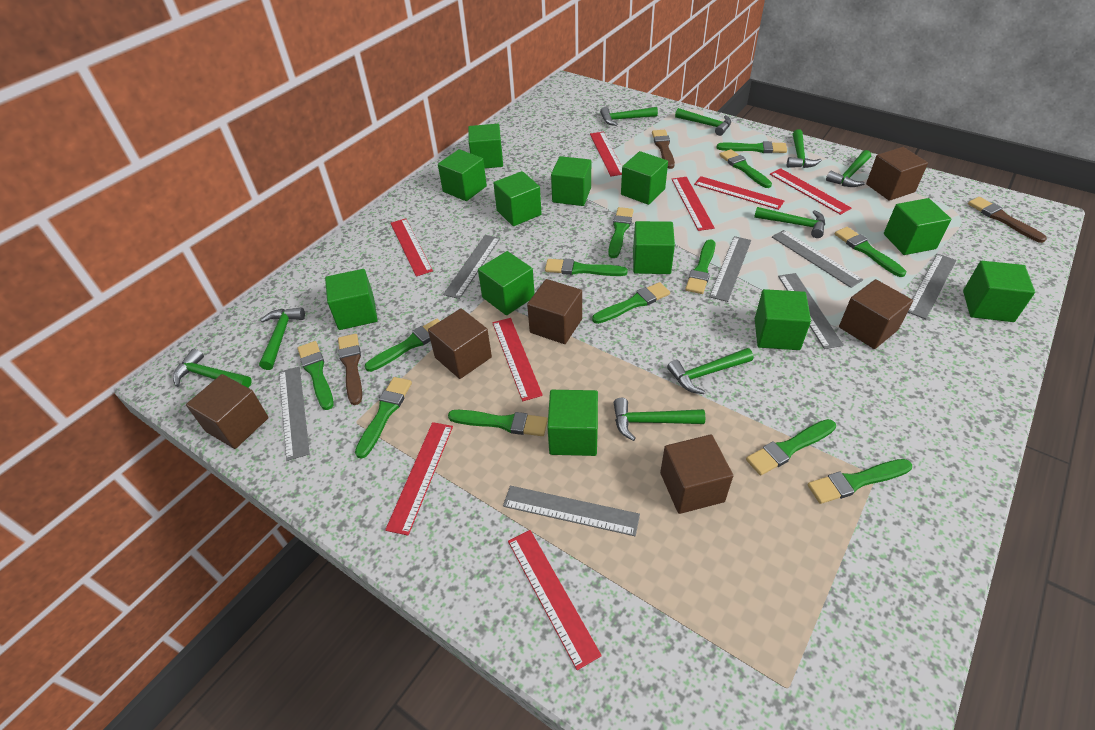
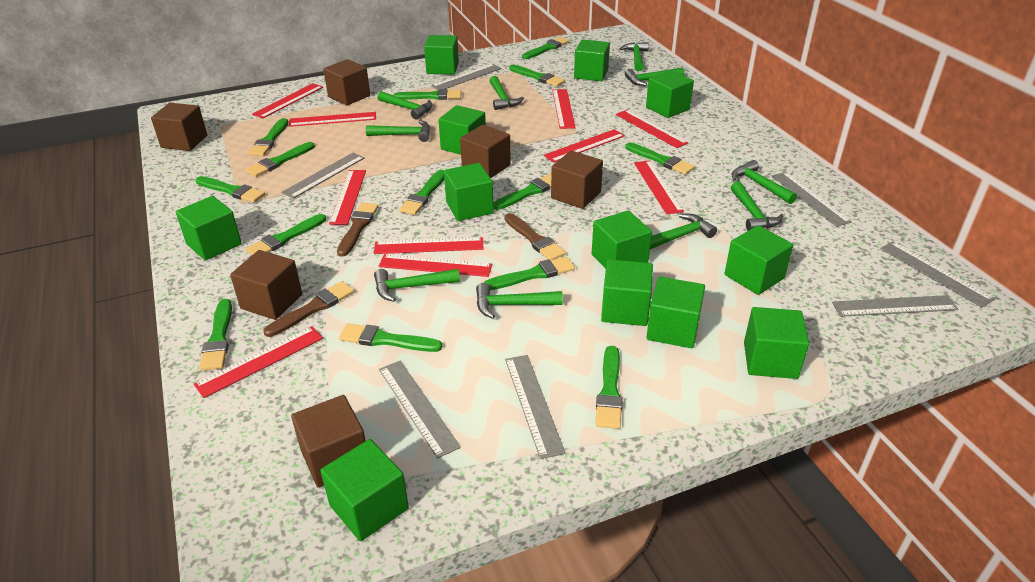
green brush: [298,341,334,410] [355,377,412,459] [364,319,440,372] [448,410,548,436] [545,259,628,276] [592,282,670,324] [608,207,634,258] [685,239,716,294] [716,141,787,153] [719,149,772,188] [746,419,836,475] [808,459,912,504] [835,227,906,277] = 13 -> [196,176,265,203] [199,299,232,371] [245,142,315,177] [246,214,326,255] [248,118,288,156] [339,324,442,352] [393,89,461,100] [399,170,444,215] [484,256,575,290] [493,174,551,210] [509,65,565,87] [522,37,569,59] [595,346,623,429] [625,142,695,175] = 14
green hammer: [173,349,252,388] [259,307,305,370] [600,107,658,126] [614,398,705,441] [667,348,753,394] [675,108,731,136] [754,207,825,238] [787,129,822,168] [826,150,871,187] = 9 -> [366,120,430,142] [374,269,460,302] [377,91,433,120] [476,283,563,319] [490,76,524,110] [620,42,649,71] [625,67,684,86] [650,214,717,249] [731,160,797,204] [731,181,783,231] = 10
red ruler: [385,422,453,536] [391,218,433,277] [492,318,543,401] [508,530,602,670] [590,132,622,176] [672,177,715,231] [694,176,784,210] [770,168,851,215] = 8 -> [194,326,323,398] [252,83,323,119] [289,112,376,127] [329,170,366,225] [374,237,483,254] [379,254,492,277] [544,129,625,163] [552,89,576,129] [616,110,688,148] [634,160,684,214] = 10

